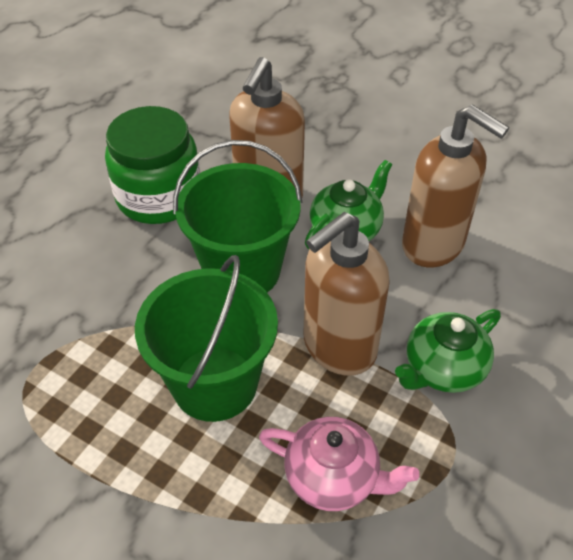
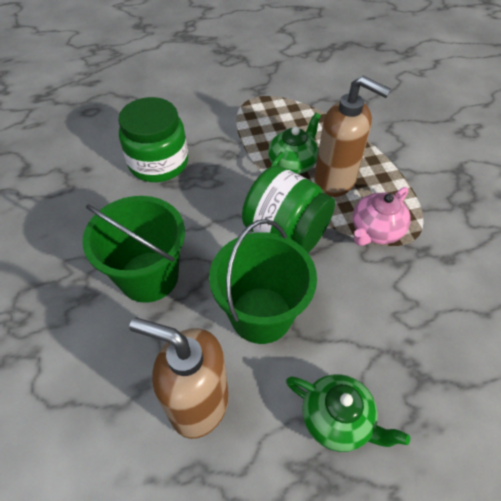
brown soap dispenser: [229,57,305,197] [304,212,390,376] [402,104,509,267] = 3 -> [130,318,229,439] [314,76,391,197] = 2
green jar: [105,106,200,224] = 1 -> [118,97,188,182] [242,166,335,253] = 2

